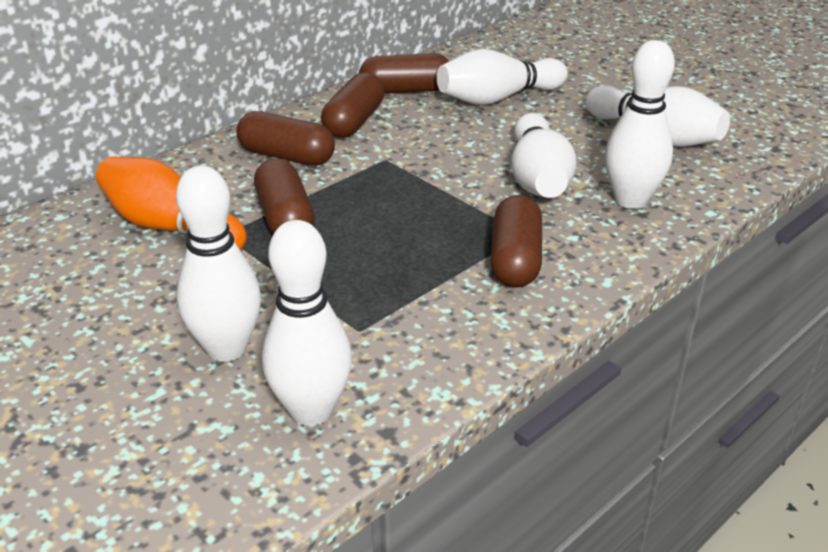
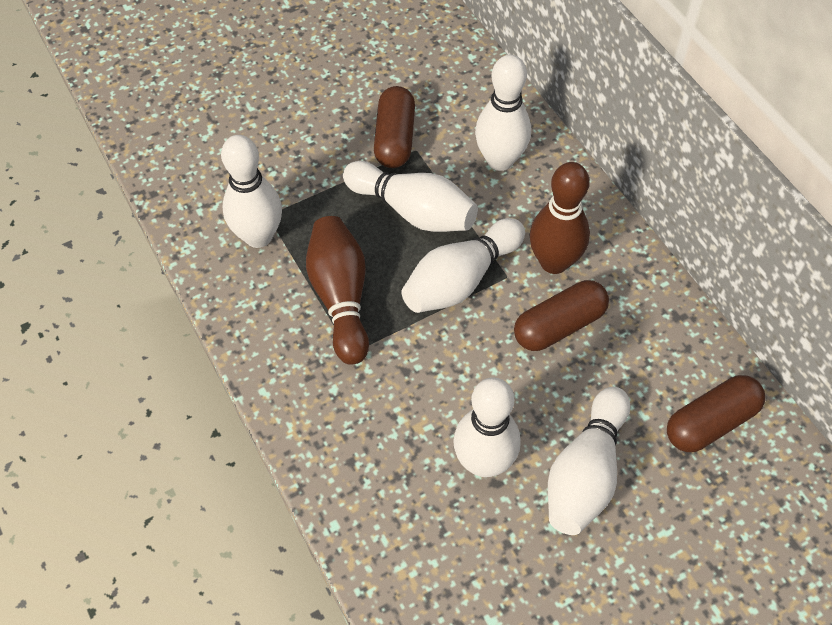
brown bowling pin: none = 0 -> [306,216,369,365] [530,162,590,274] = 2
brown capsule: [236,111,335,166] [254,159,315,234] [321,72,385,138] [359,53,449,94] [490,195,542,288] = 5 -> [374,86,415,168] [514,280,609,351] [667,375,765,452] = 3
orange bowling pin: [96,156,247,250] = 1 -> none = 0

